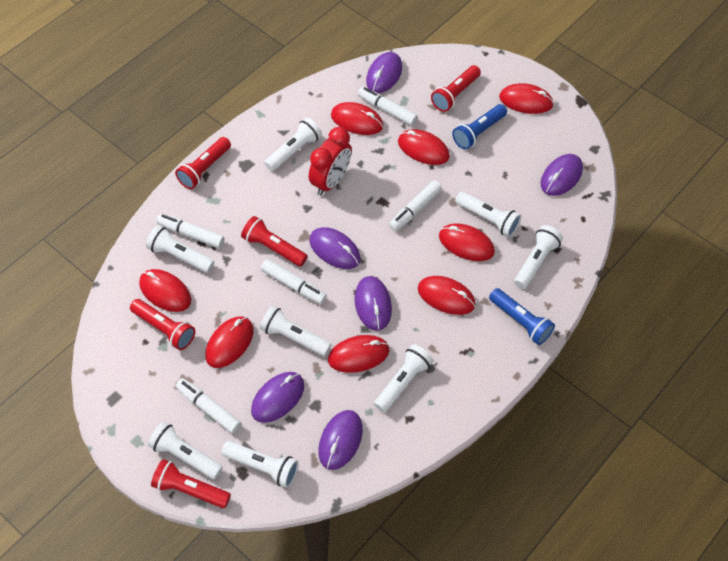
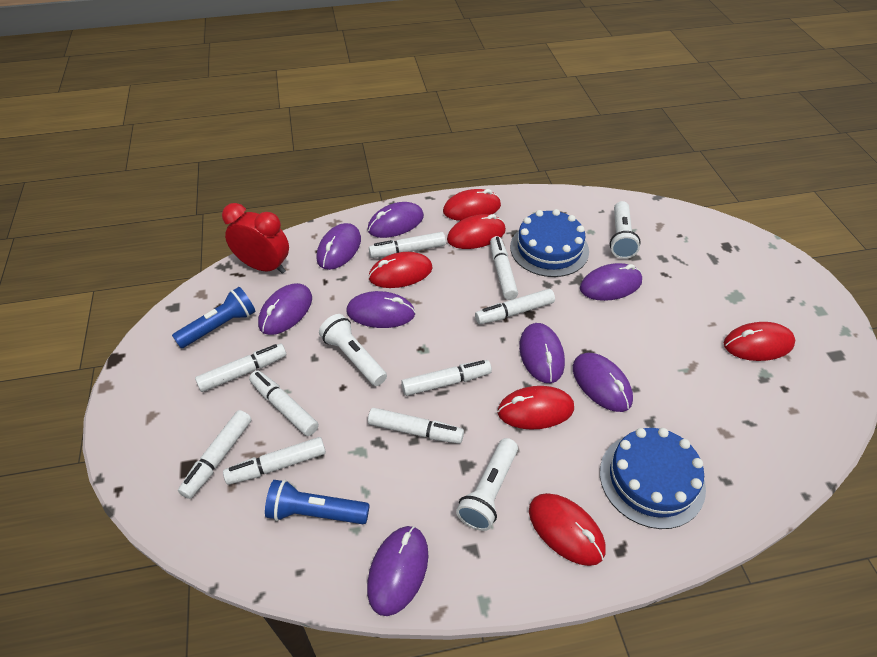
blue cake: none = 0 -> [510,209,589,277] [600,428,706,529] = 2
purple mouse: [251,372,304,423] [309,227,361,269] [318,410,363,470] [355,276,392,331] [366,52,402,93] [541,154,583,196] = 6 -> [258,283,312,335] [316,223,361,270] [346,291,415,328] [367,202,424,238] [367,526,428,616] [519,323,565,383] [573,353,633,412] [580,263,642,301] = 8
red flashlight: [130,299,195,350] [151,459,231,508] [175,137,231,189] [241,216,308,267] [431,65,481,112] = 5 -> none = 0
red mouse: [139,269,191,312] [205,316,254,368] [328,335,389,373] [331,102,384,135] [398,129,450,165] [418,276,476,315] [439,223,495,261] [499,83,554,114] = 8 -> [368,252,433,288] [443,189,501,221] [447,214,506,249] [497,386,574,430] [529,493,606,566] [724,322,795,361] = 6
white flashlight: [146,225,214,273] [148,422,223,480] [221,441,298,488] [260,306,331,356] [264,117,322,171] [374,344,433,412] [456,191,521,237] [514,225,563,289] = 8 -> [319,314,387,386] [456,438,518,531] [610,201,641,259] = 3
white marker: [156,214,225,248] [176,378,241,434] [261,259,327,304] [358,87,418,126] [389,181,442,232] = 5 -> [178,410,252,499] [195,344,286,392] [223,437,326,485] [249,370,319,436] [368,408,464,444] [369,232,446,258] [401,360,492,396] [475,289,555,324] [490,236,518,300] = 9

